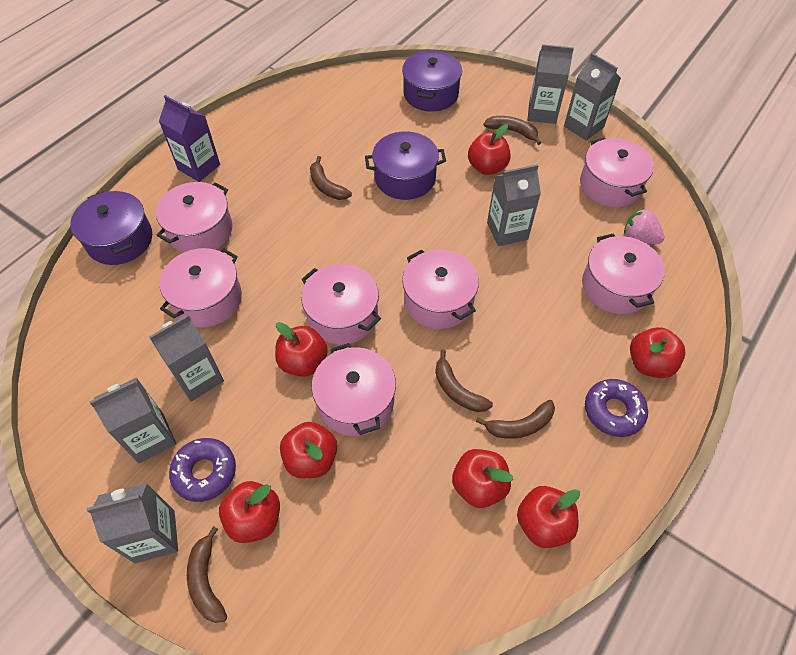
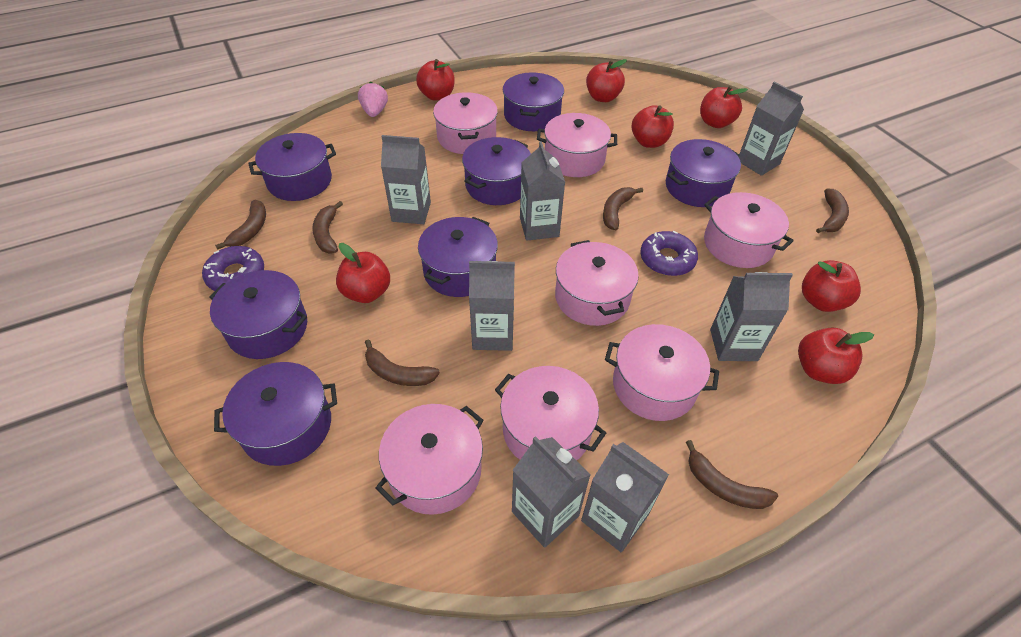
brown banana: [187,526,227,623] [310,156,352,200] [435,349,493,412] [476,400,555,439] [483,116,541,145] = 5 -> [215,200,266,250] [312,201,343,253] [365,339,440,386] [603,187,643,230] [686,440,778,509] [816,189,849,233] = 6
grey carton: [87,483,178,563] [89,377,176,463] [149,315,224,401] [487,164,541,246] [528,44,574,124] [564,53,621,140] = 6 -> [381,135,431,224] [469,261,515,351] [512,436,591,548] [520,141,565,241] [581,442,669,552] [710,272,793,361] [738,82,804,176] = 7
purple carton: [159,95,220,182] = 1 -> none = 0
purple pot: [70,191,152,265] [365,131,446,200] [402,51,462,112] = 3 -> [209,270,307,359] [214,362,337,466] [248,133,336,201] [418,217,498,297] [462,137,531,205] [503,72,564,131] [666,139,741,207] = 7

